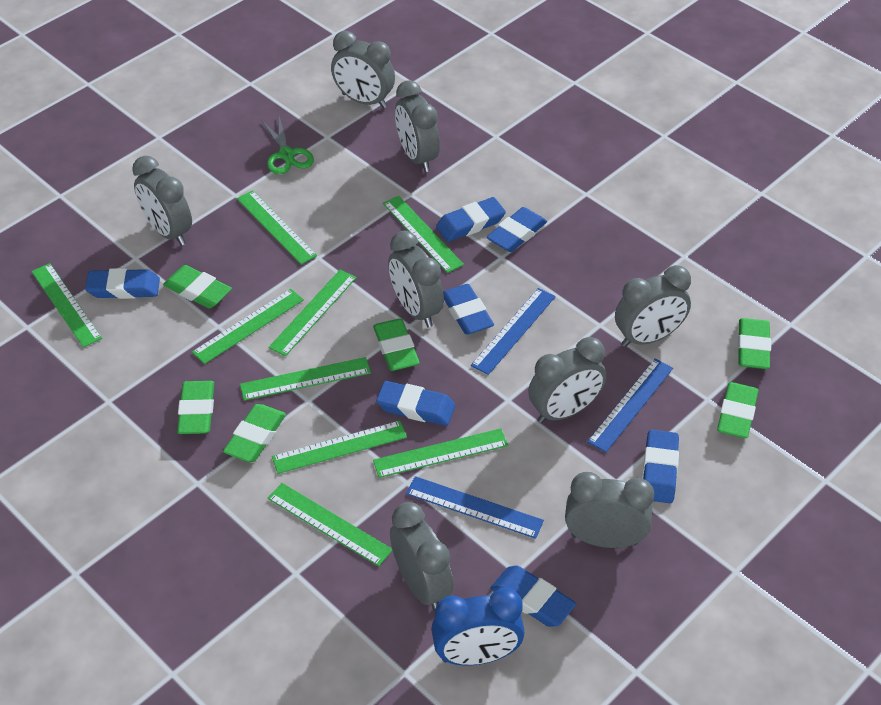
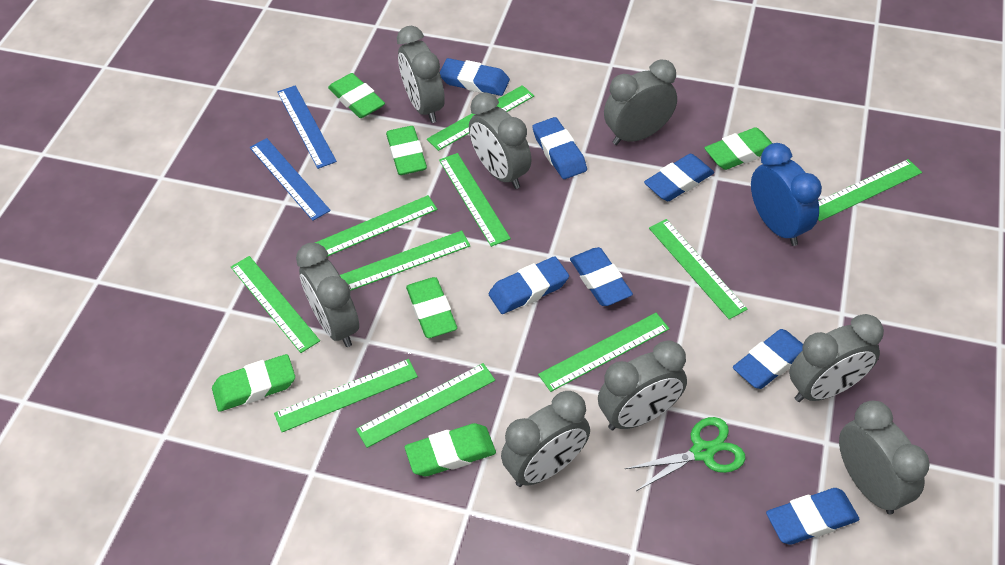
blue ruler: [406,476,544,539] [471,288,556,375] [587,359,673,452] = 3 -> [250,138,331,221] [277,85,337,169] = 2
green ruler: [31,263,102,347] [192,289,304,364] [237,190,317,264] [240,357,371,401] [268,270,356,356] [268,483,393,566] [272,421,407,474] [373,428,508,478] [383,196,464,273] = 9 -> [231,256,320,353] [274,359,418,432] [315,195,437,257] [340,230,470,291] [356,363,495,448] [427,85,534,151] [439,153,511,247] [538,313,670,392] [649,219,747,319] [818,159,922,221] = 10

